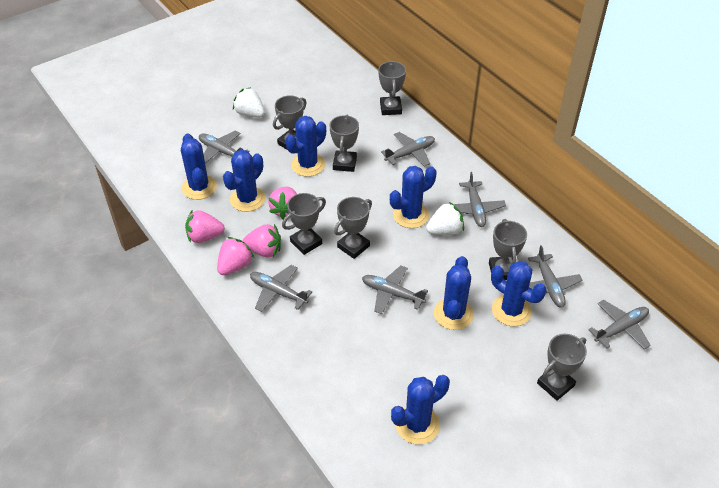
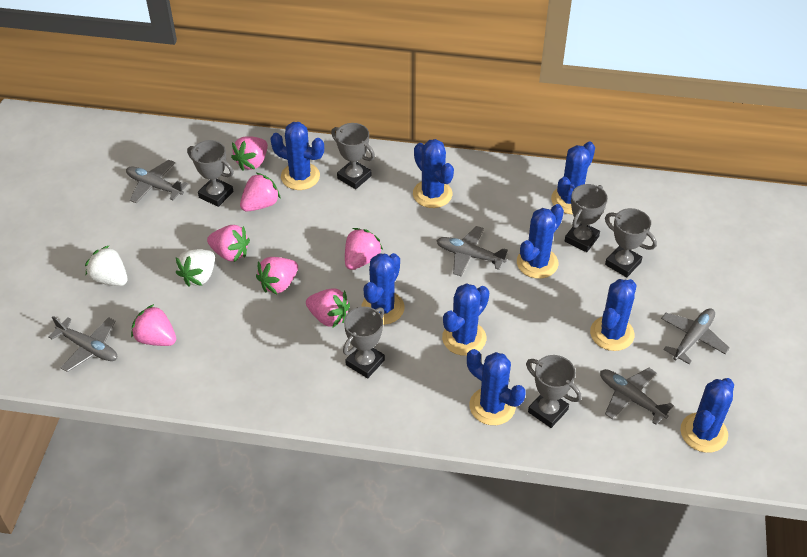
blue cactus: [181,133,217,200] [223,150,265,212] [285,116,326,177] [390,166,436,228] [391,375,450,444] [434,256,474,330] [491,261,546,326] = 7 -> [270,122,324,190] [361,253,405,325] [413,139,454,208] [442,283,489,356] [467,349,526,425] [517,204,564,279] [551,141,595,214] [590,279,636,351] [681,378,734,453] = 9
grey plane: [199,130,250,163] [250,265,312,312] [362,265,428,314] [381,132,435,167] [454,172,506,227] [528,245,582,308] [588,300,651,350] = 7 -> [49,316,117,372] [126,160,188,203] [436,226,508,276] [600,368,674,425] [661,308,730,364] = 5
grey trophy: [273,95,306,150] [282,193,326,255] [329,115,359,172] [334,197,372,259] [379,61,406,115] [489,219,527,280] [537,334,587,401] = 7 -> [187,140,234,207] [331,123,375,189] [343,307,385,378] [526,355,581,428] [565,184,607,252] [605,208,657,277] = 6
pink strawberry: [185,210,225,243] [217,237,254,275] [243,224,281,257] [268,187,297,220] = 4 -> [131,304,176,346] [207,225,250,262] [231,136,268,171] [240,172,281,211] [256,257,298,294] [306,289,350,328] [345,228,383,270] = 7

